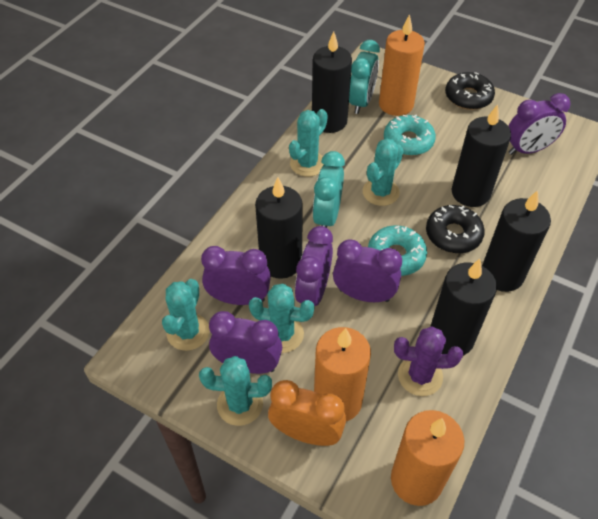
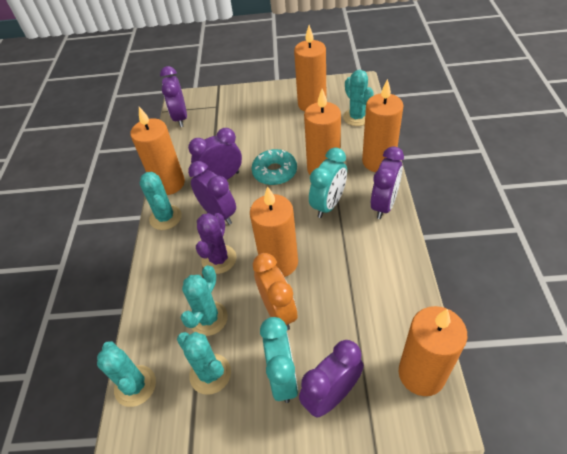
black candle: [255,178,303,279] [312,31,352,133] [430,259,497,356] [451,104,511,207] [482,190,551,292] = 5 -> none = 0
black donut: [426,205,485,253] [445,72,495,110] = 2 -> none = 0
orange candle: [314,327,371,421] [379,14,425,116] [391,410,464,506] = 3 -> [130,107,185,195] [250,186,298,277] [294,25,326,112] [304,89,341,175] [362,79,403,172] [399,306,467,396] = 6
turquoise donut: [368,225,427,276] [384,115,436,156] = 2 -> [252,149,297,185] = 1

